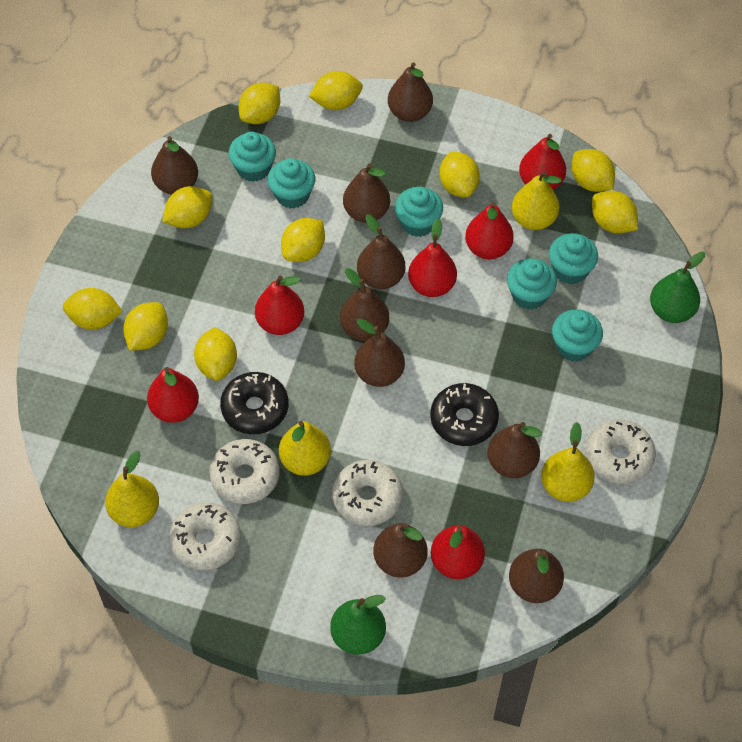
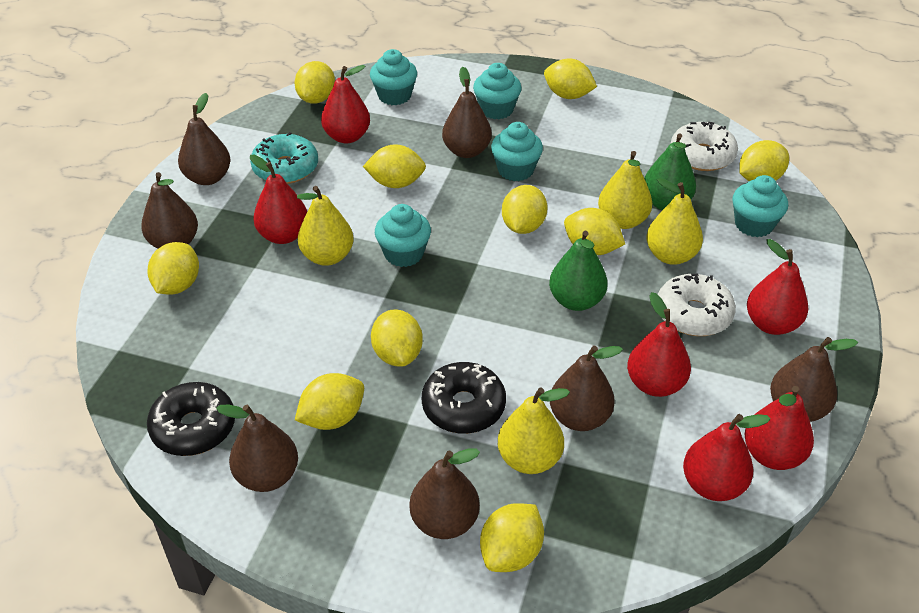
brown pear: [151,136,198,195] [340,268,389,341] [343,164,390,223] [354,319,405,387] [357,214,405,289] [373,523,427,578] [388,62,433,122] [488,422,542,478] [509,549,564,603] = 9 -> [141,172,198,249] [178,93,231,185] [216,404,298,492] [409,449,480,539] [442,67,492,158] [550,345,623,431] [770,337,858,422] = 7
turquoise cupcake: [229,132,276,182] [267,158,315,209] [395,187,443,237] [507,258,557,310] [549,233,598,284] [552,309,603,362] = 6 -> [370,49,417,105] [375,204,431,267] [473,63,522,119] [491,122,543,181] [732,175,788,237] = 5
turquoise donut: none = 0 -> [250,132,318,184] = 1
white donut: [169,502,241,570] [209,439,280,504] [332,460,403,526] [586,420,656,484] = 4 -> [658,274,736,336] [671,122,738,171] = 2

